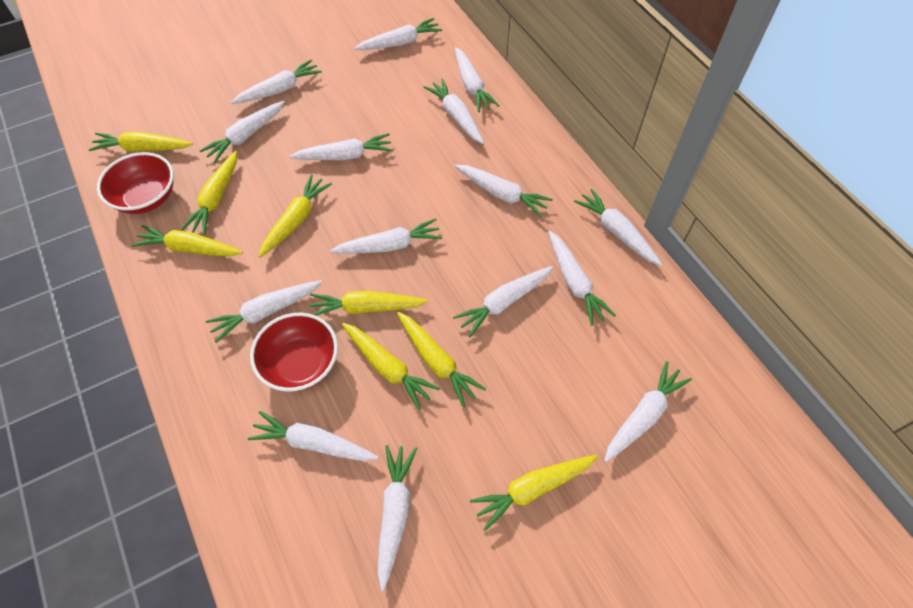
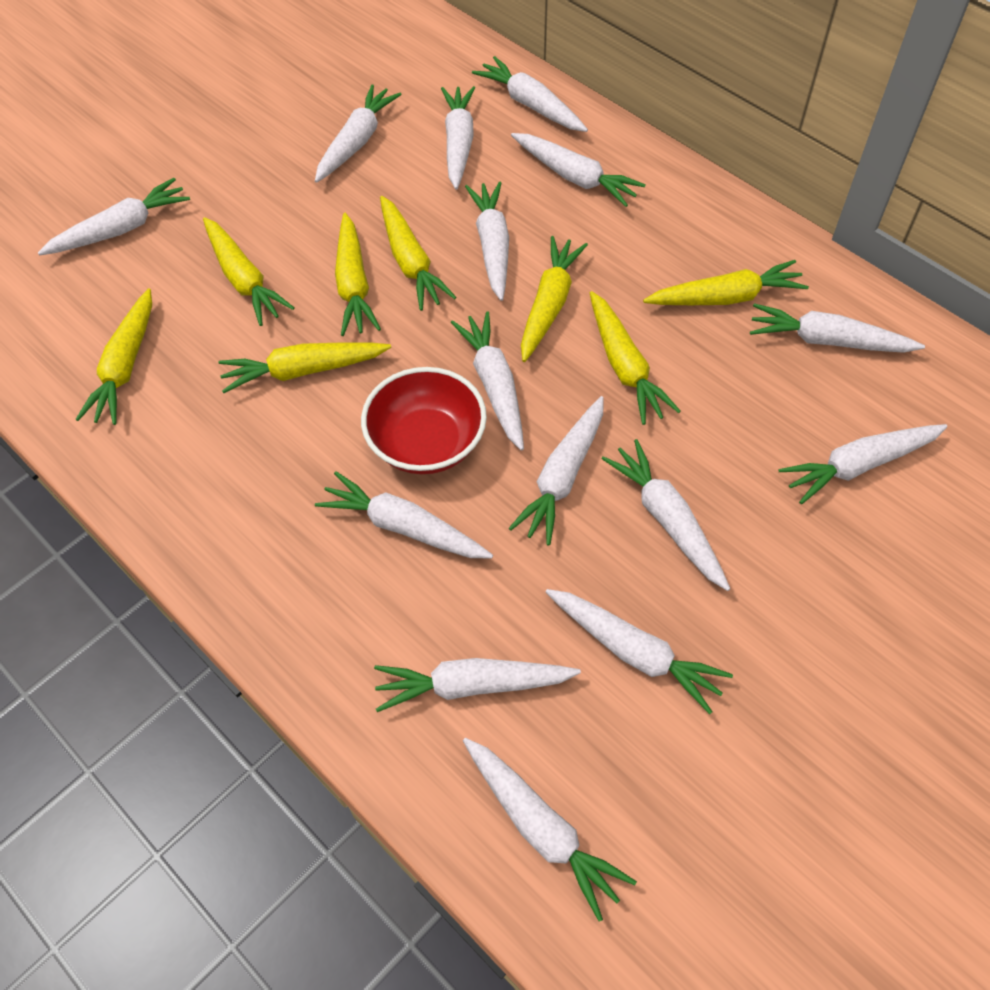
red bowl: [97,152,174,214] [250,313,338,392] = 2 -> [361,367,487,474] = 1

